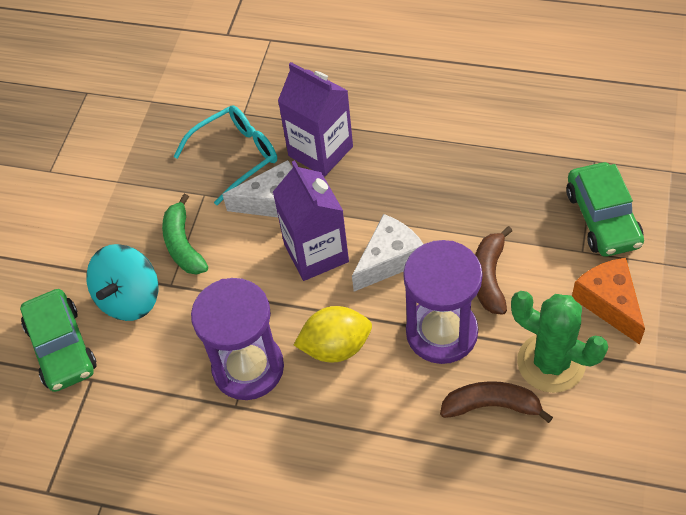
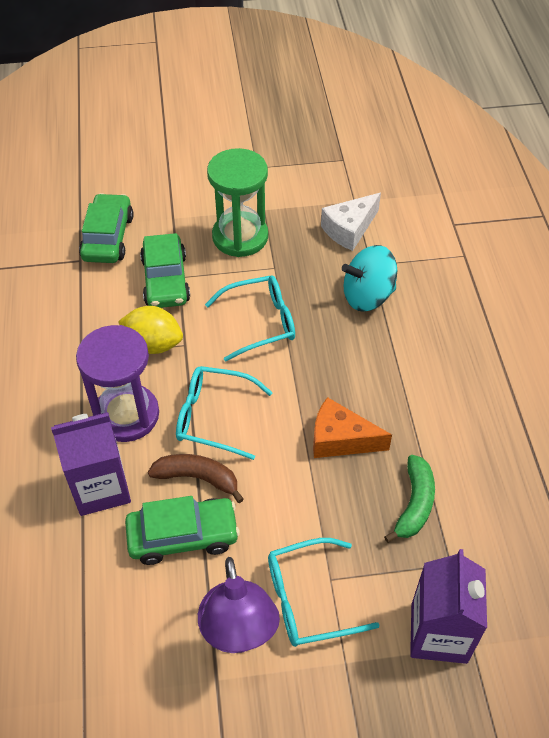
brown banana: [440,381,553,423] [475,226,512,315] = 2 -> [148,454,244,503] = 1
green cactus: [511,291,608,393] = 1 -> none = 0
green car: [20,289,97,392] [566,162,644,256] = 2 -> [79,193,134,263] [125,496,240,565] [140,233,190,308] = 3
green hourglass: none = 0 -> [207,148,268,257] = 1
purple hourglass: [191,278,284,400] [403,240,483,364] = 2 -> [76,325,159,442] = 1
purple lamp: none = 0 -> [198,557,280,653] = 1
turquoise glasses: [173,105,277,205] = 1 -> [176,366,273,460] [205,275,295,362] [268,538,380,647] = 3
white cheese: [222,160,293,217] [352,214,423,292] = 2 -> [321,193,381,251] = 1

